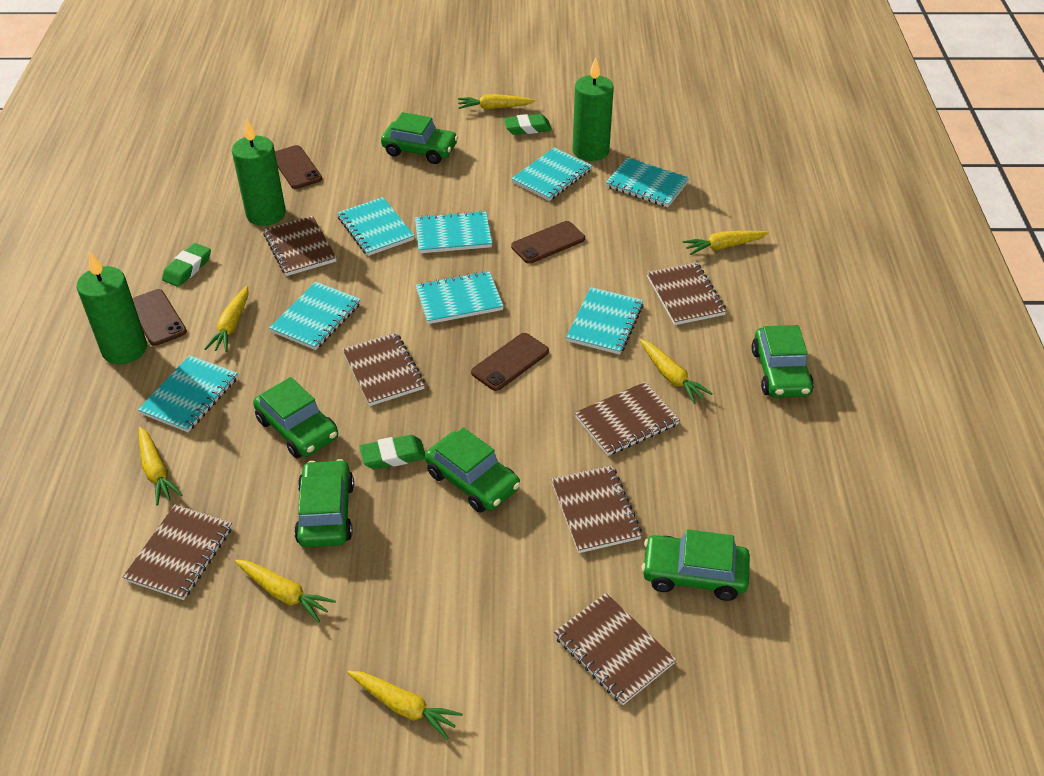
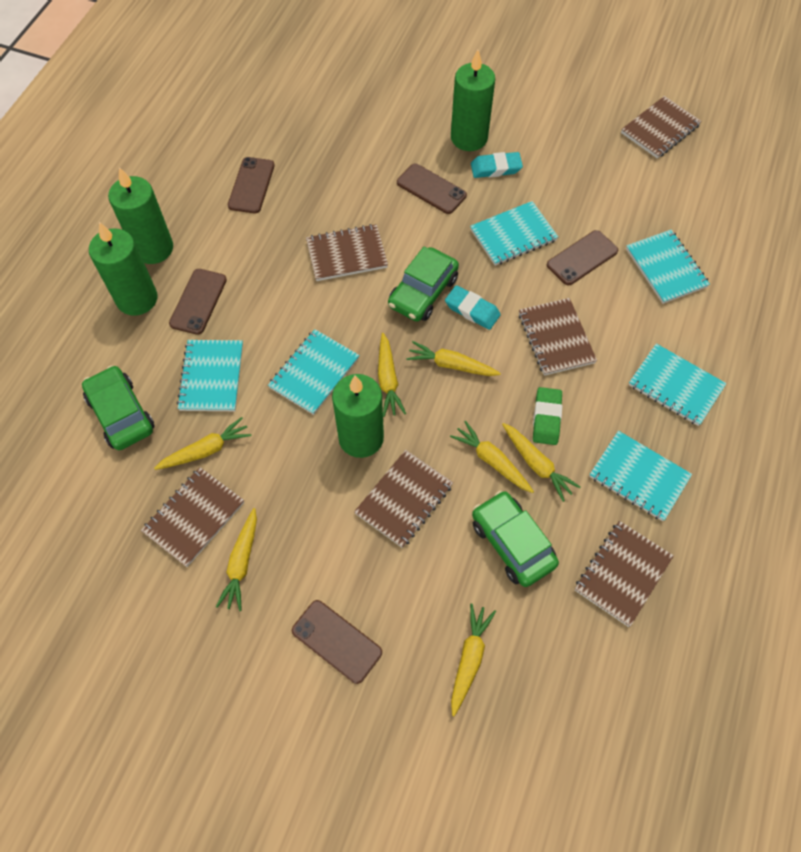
brown notebook: [123,505,232,600] [263,216,337,276] [342,332,425,406] [551,465,642,553] [554,593,676,705] [575,382,680,456] [647,262,727,325] = 7 -> [141,467,244,567] [306,224,388,281] [354,450,453,548] [519,298,597,376] [575,521,674,627] [621,96,701,159] = 6
brown phone: [132,289,187,346] [275,145,322,189] [471,333,549,391] [511,221,585,264] = 4 -> [169,269,227,335] [228,157,275,213] [292,600,382,684] [397,163,467,214] [547,230,618,285] = 5
green candle: [77,252,147,364] [232,118,286,226] [572,57,614,161] = 3 -> [89,222,157,316] [108,167,173,264] [332,374,384,458] [451,50,495,151] = 4
green car: [253,377,338,458] [294,459,354,547] [381,112,458,164] [425,427,520,513] [642,529,750,601] [751,325,814,398] = 6 -> [82,365,155,450] [388,247,459,321] [472,491,559,587] = 3
green eraser: [162,243,211,287] [359,435,425,469] [503,114,552,135] = 3 -> [533,387,562,445] = 1
turquoise eraser: none = 0 -> [445,285,501,330] [471,152,523,178] = 2
turquoise notebook: [138,355,238,432] [269,282,361,350] [337,197,415,256] [415,211,492,253] [416,271,504,324] [511,147,592,201] [566,287,643,355] [606,158,689,207] = 8 -> [177,340,243,411] [268,329,360,415] [470,201,558,266] [589,431,692,521] [626,230,710,304] [629,343,727,426] = 6

